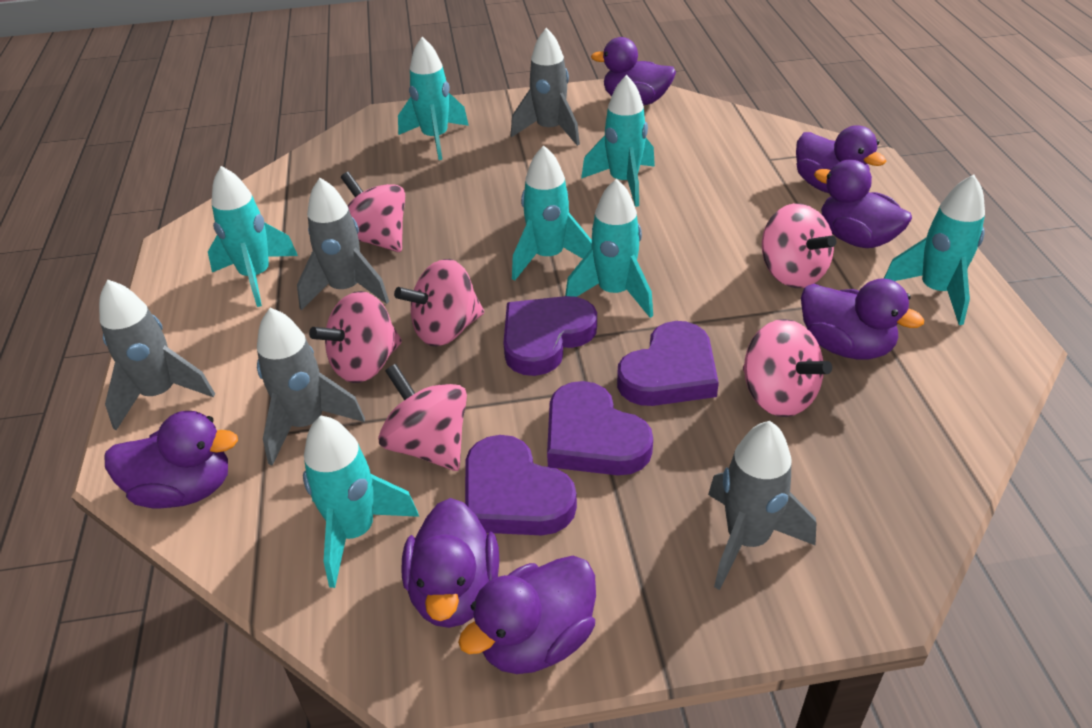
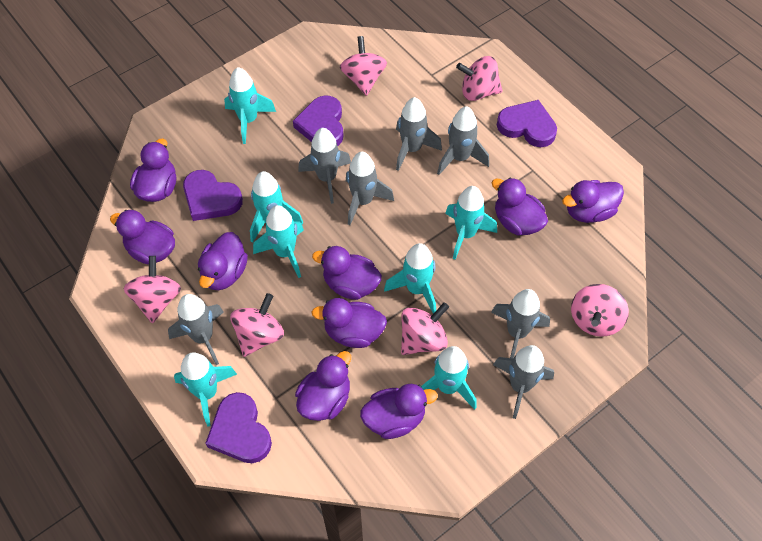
grey rocket: [99,280,215,430] [257,308,365,466] [297,178,389,310] [511,28,580,146] [708,421,816,590] = 5 -> [168,294,224,365] [298,128,351,204] [346,152,394,225] [396,97,442,171] [437,106,489,175] [491,289,550,359] [493,345,554,419] = 7
purple duck: [104,411,238,509] [402,498,499,628] [458,556,596,674] [591,37,676,105] [796,125,886,193] [801,278,924,360] [814,159,912,248] = 7 -> [110,210,175,265] [130,139,176,202] [198,232,248,290] [295,351,351,421] [312,246,382,300] [312,298,387,348] [360,384,438,439] [492,178,548,235] [562,180,624,223] = 9

